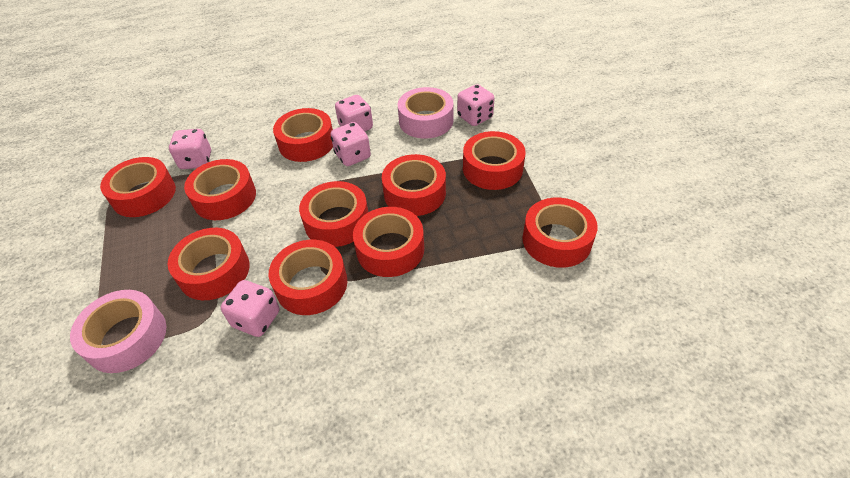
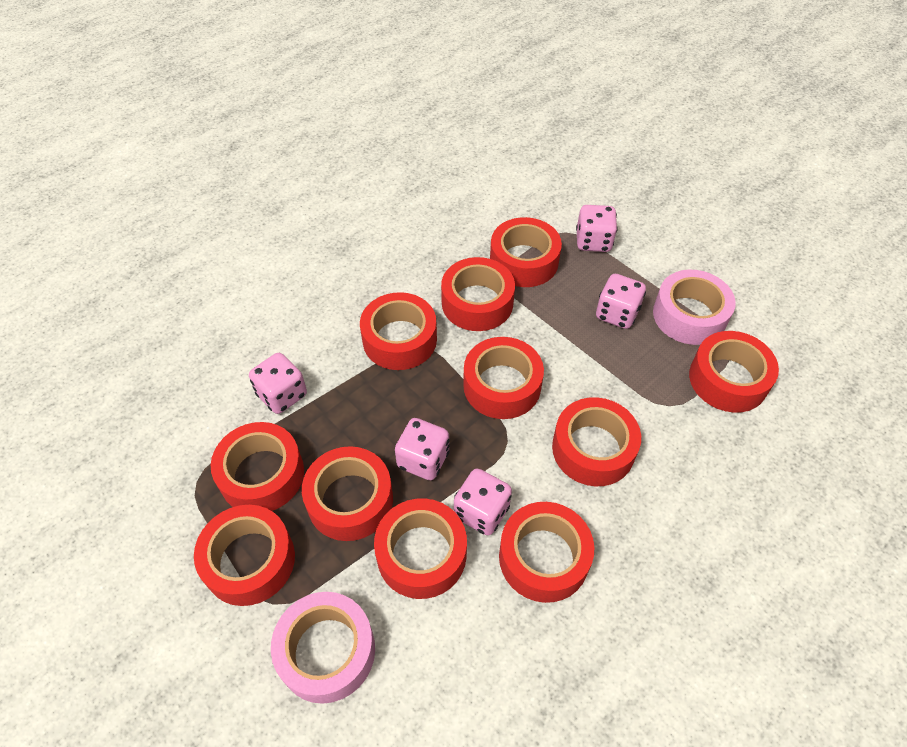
red tape: [100,157,176,217] [168,228,250,300] [184,159,256,220] [269,240,347,315] [273,108,333,162] [299,181,368,247] [353,207,424,277] [382,154,446,216] [463,131,526,190] [522,198,598,268] = 10 -> [194,505,295,606] [211,422,304,511] [302,446,393,541] [360,292,437,370] [374,498,467,599] [441,257,515,331] [463,337,544,419] [490,217,562,287] [499,502,594,603] [552,397,641,486] [689,331,779,413] = 11

